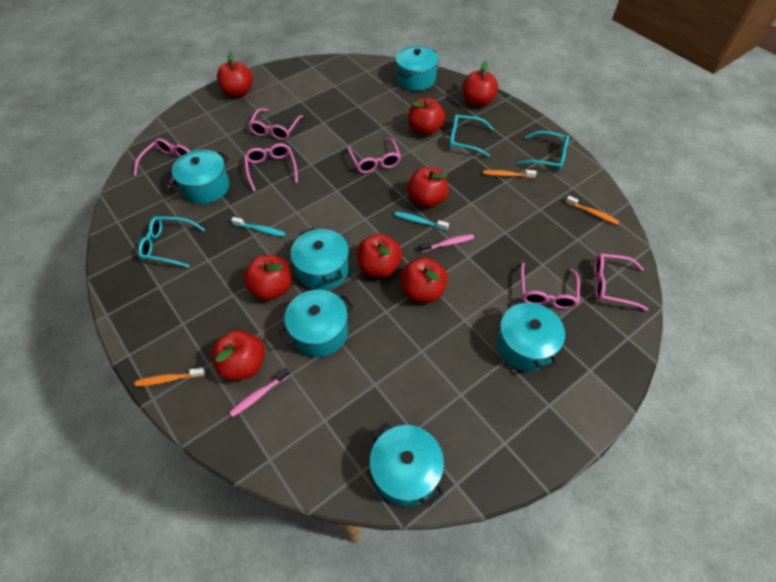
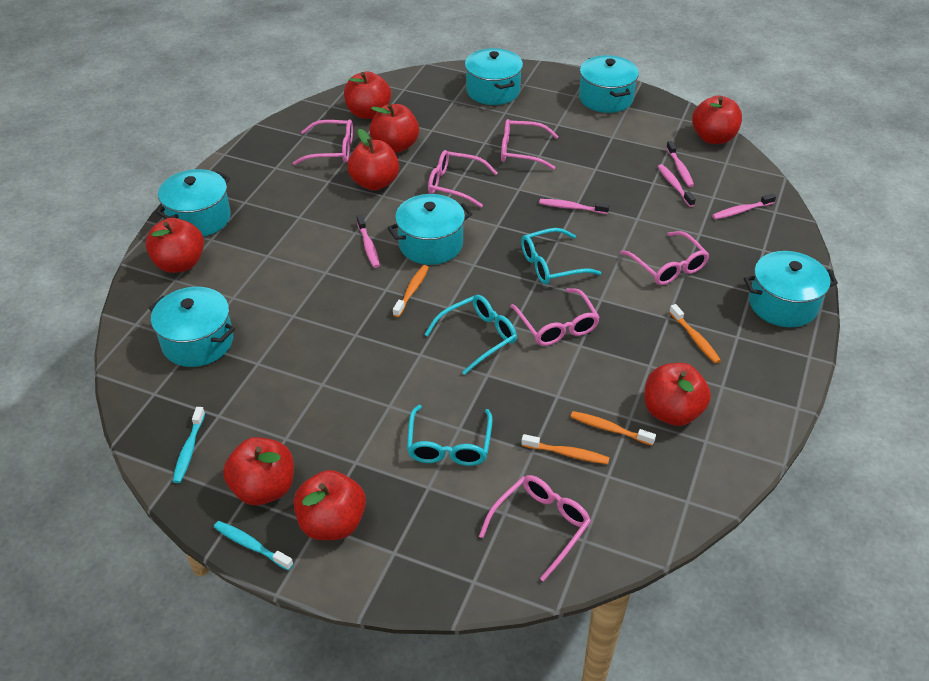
orange toothbrush: [135,367,205,387] [483,170,537,178] [566,196,620,225] = 3 -> [393,265,429,317] [521,434,610,464] [570,411,656,446] [669,304,721,364] = 4
pink toothbrush: [229,368,290,417] [419,234,474,252] = 2 -> [357,215,380,268] [539,199,610,214] [658,164,696,207] [666,141,694,187] [712,193,776,219] = 5

